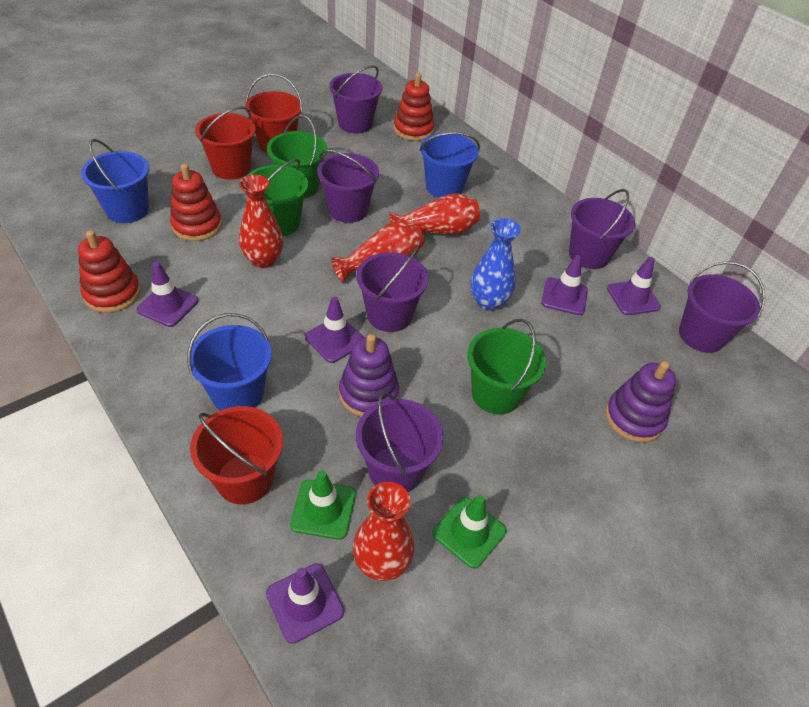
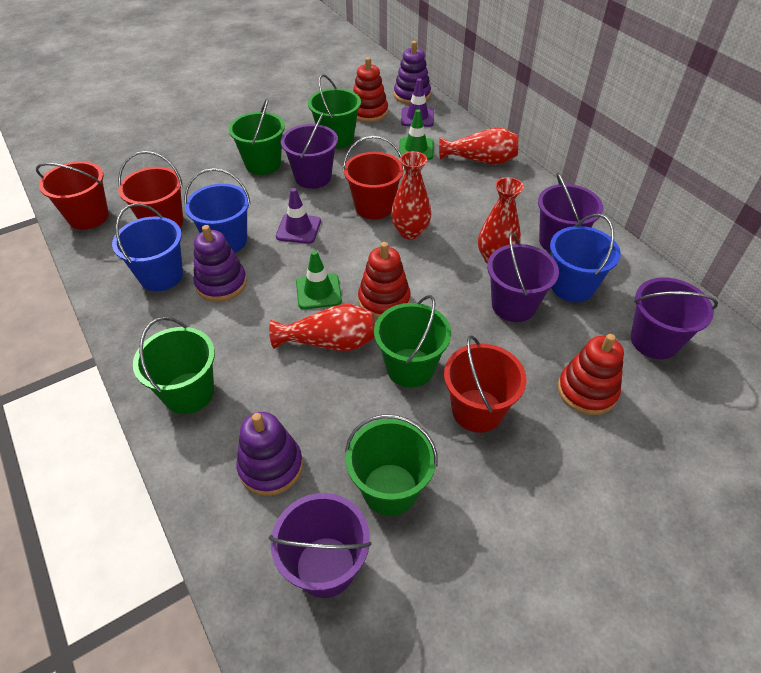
blue vase: [470,218,521,311] = 1 -> none = 0
green bucket: [247,159,308,236] [267,115,327,198] [467,319,546,415] = 3 -> [133,317,215,414] [229,98,285,175] [308,74,361,149] [345,414,438,516] [374,295,451,388] = 5
purple bucket: [317,150,379,223] [329,65,383,133] [356,392,444,492] [357,247,428,332] [569,189,635,269] [679,261,766,353] = 6 -> [269,493,372,598] [281,112,338,189] [487,233,559,322] [538,173,603,253] [631,277,718,359] = 5
purple stacking toy: [339,334,399,417] [605,361,676,443] = 2 -> [193,225,247,302] [236,412,303,496] [394,41,431,104] = 3
purple traffic cone: [136,261,199,327] [266,563,344,644] [305,297,364,363] [541,255,588,315] [607,257,661,315] = 5 -> [276,188,321,244] [401,78,434,127] = 2
red bucket: [190,406,283,504] [195,106,256,180] [245,74,302,153] = 3 -> [36,161,109,230] [118,151,183,227] [343,136,405,220] [444,335,527,433] = 4

